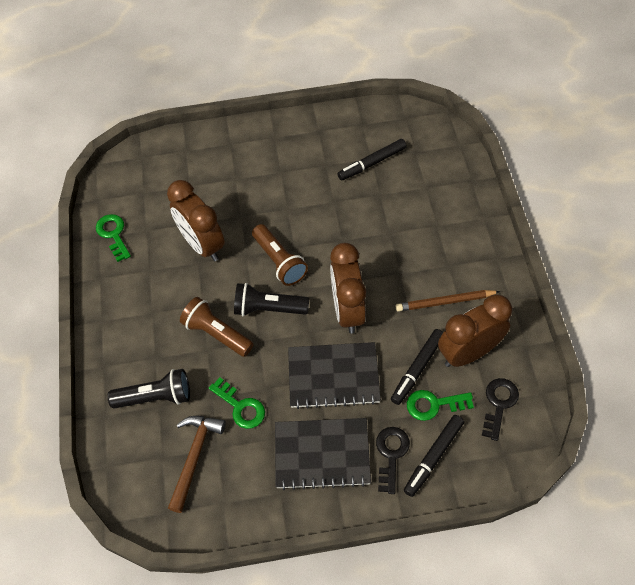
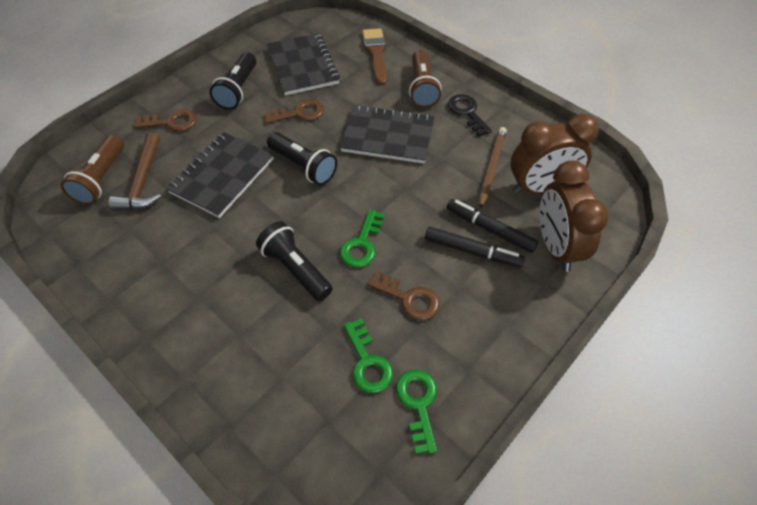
black flashlight: [107,369,190,408] [234,283,309,316] = 2 -> [209,52,256,110] [256,221,333,301] [267,132,337,185] = 3
black key: [376,427,410,494] [482,378,519,441] = 2 -> [448,94,492,136] = 1
black marker: [337,139,407,181] [391,329,443,405] [404,415,464,497] = 3 -> [425,227,525,267] [447,199,539,253] = 2
black notebook: [275,418,371,490] [288,342,381,409] = 2 -> [166,132,274,218] [267,33,340,95] [340,105,435,164] = 3
brown brush: none = 0 -> [362,28,387,86] = 1
brown clock: [167,180,225,261] [330,243,366,334] [438,294,512,367] = 3 -> [510,114,599,194] [540,160,609,272] = 2
brown key: none = 0 -> [134,109,197,132] [264,99,324,124] [368,271,440,320] = 3

